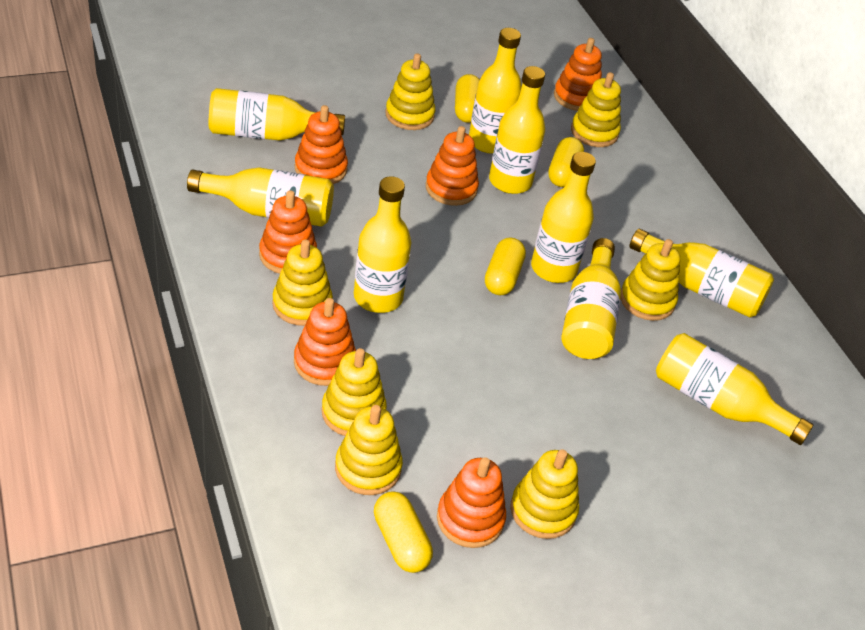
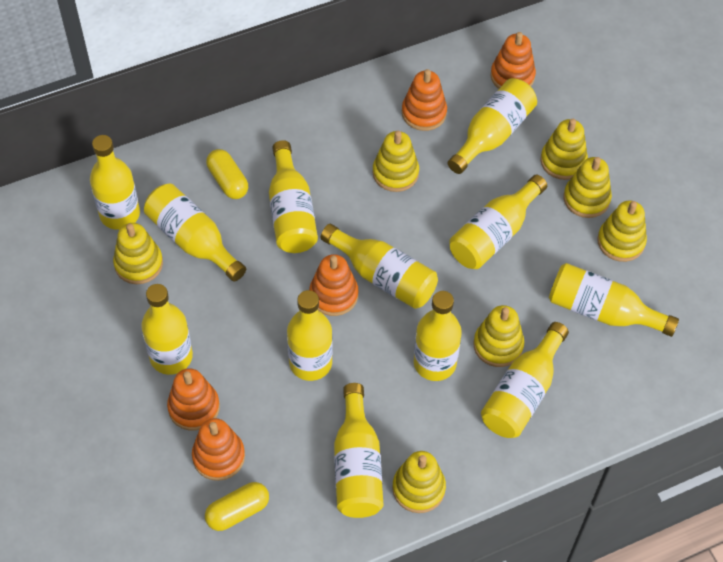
orange stacking toy: [259,190,317,274] [294,298,356,386] [295,105,348,184] [426,126,479,206] [437,457,506,548] [554,38,602,111] = 6 -> [167,368,220,431] [192,418,245,481] [309,254,359,316] [402,69,447,131] [490,32,536,89] = 5
yellow bottle: [187,168,334,227] [209,88,345,141] [354,176,412,313] [469,28,522,154] [489,66,545,194] [531,152,596,283] [562,238,621,359] [629,229,774,318] [656,333,813,445] = 9 -> [90,135,140,230] [141,284,193,375] [144,183,246,282] [269,140,318,253] [287,290,333,381] [320,224,438,309] [334,383,383,518] [414,291,462,381] [448,78,537,174] [449,175,547,269] [481,322,569,438] [549,263,679,337] = 12
yellow capsule: [374,491,433,573] [455,74,480,123] [485,237,526,295] [548,137,584,187] = 4 -> [205,482,269,531] [206,149,248,199] = 2

